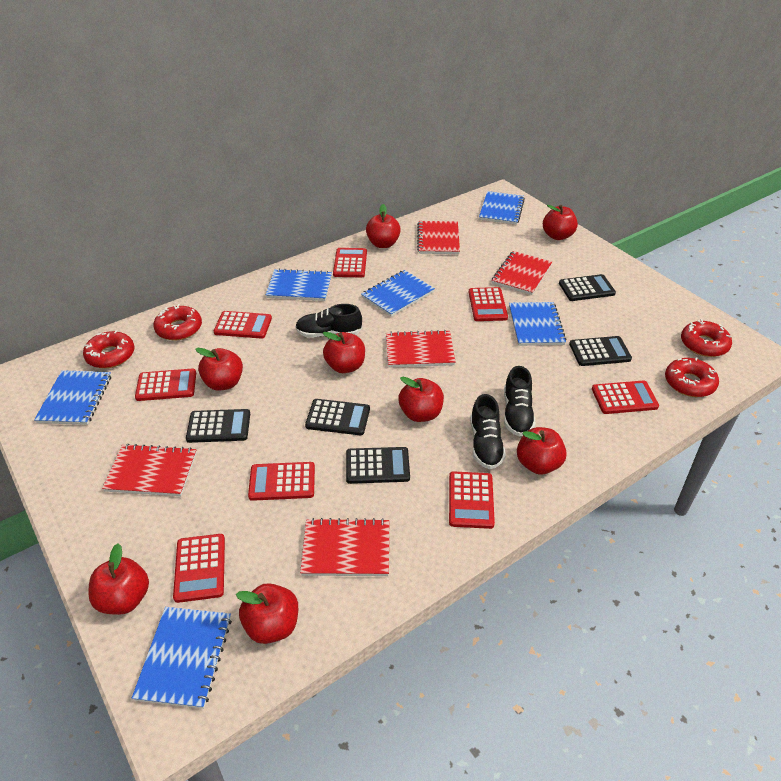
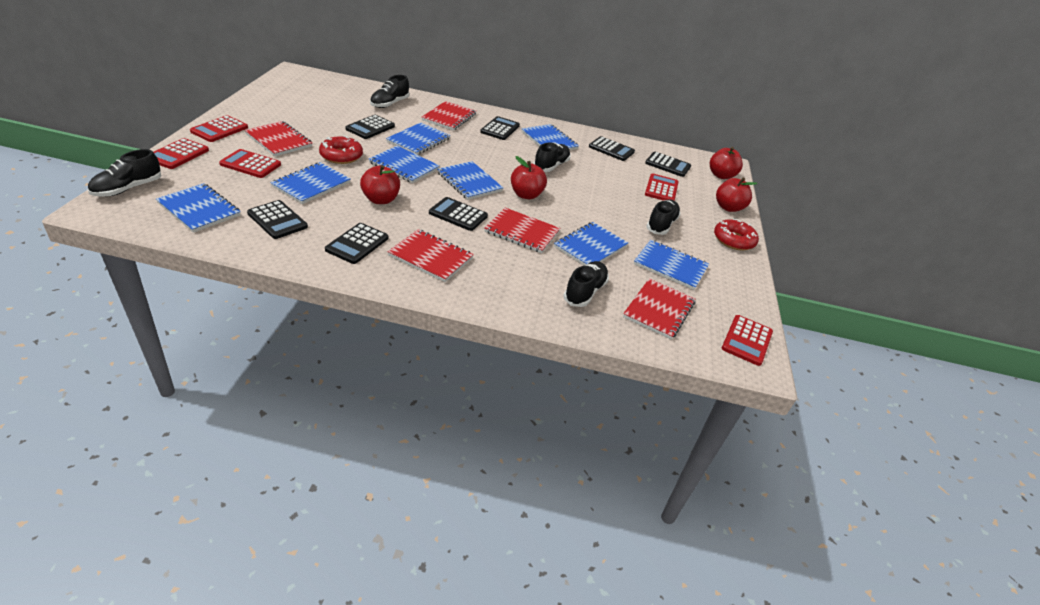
black calculator: [186,409,250,443] [305,399,370,435] [346,447,410,484] [559,274,616,301] [569,336,632,366] = 5 -> [247,200,308,239] [325,223,388,264] [345,115,395,139] [429,197,488,231] [480,116,520,140] [589,136,635,161] [645,152,691,177] = 7
black shoe: [295,304,362,338] [470,394,506,469] [504,366,535,436] = 3 -> [88,149,161,197] [370,75,409,108] [533,142,571,172] [563,261,609,307] [646,200,681,235] = 5
blue notebook: [34,370,111,425] [132,607,232,709] [266,268,332,301] [361,270,435,317] [479,191,525,225] [509,302,567,346] = 6 -> [156,183,241,233] [270,162,351,204] [369,146,440,183] [386,123,450,155] [437,161,503,200] [522,124,579,150] [554,222,628,266] [634,240,709,290] = 8
red apple: [88,543,149,615] [196,348,243,391] [236,583,298,644] [323,332,365,373] [366,204,401,248] [398,377,444,422] [517,427,567,475] [543,205,578,240] = 8 -> [360,165,400,204] [511,156,547,199] [710,147,743,179] [716,177,758,212] = 4
red calculator: [135,369,196,401] [173,534,225,603] [214,311,272,339] [248,462,315,501] [333,248,367,278] [449,471,495,529] [469,287,508,321] [592,380,659,414] = 8 -> [153,138,209,169] [190,115,248,142] [219,149,281,178] [645,173,679,201] [722,315,773,366] = 5
red donut: [83,330,134,368] [153,304,202,340] [665,357,719,397] [681,319,732,357] = 4 -> [319,136,363,164] [714,219,759,250] = 2

